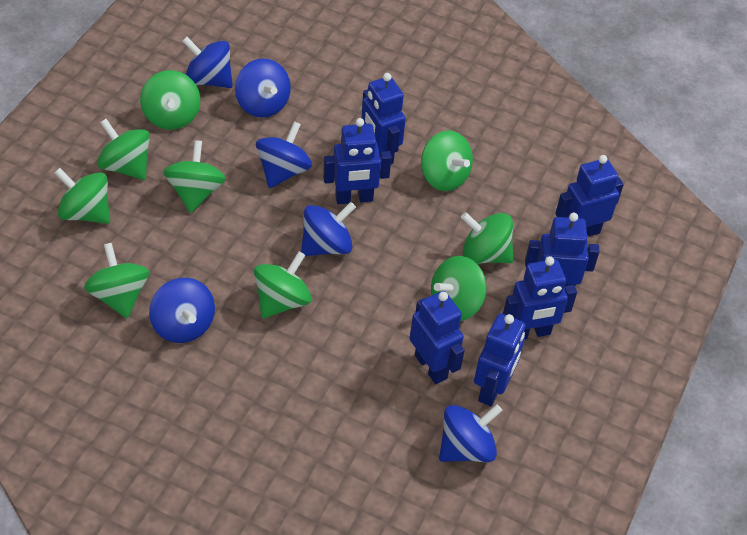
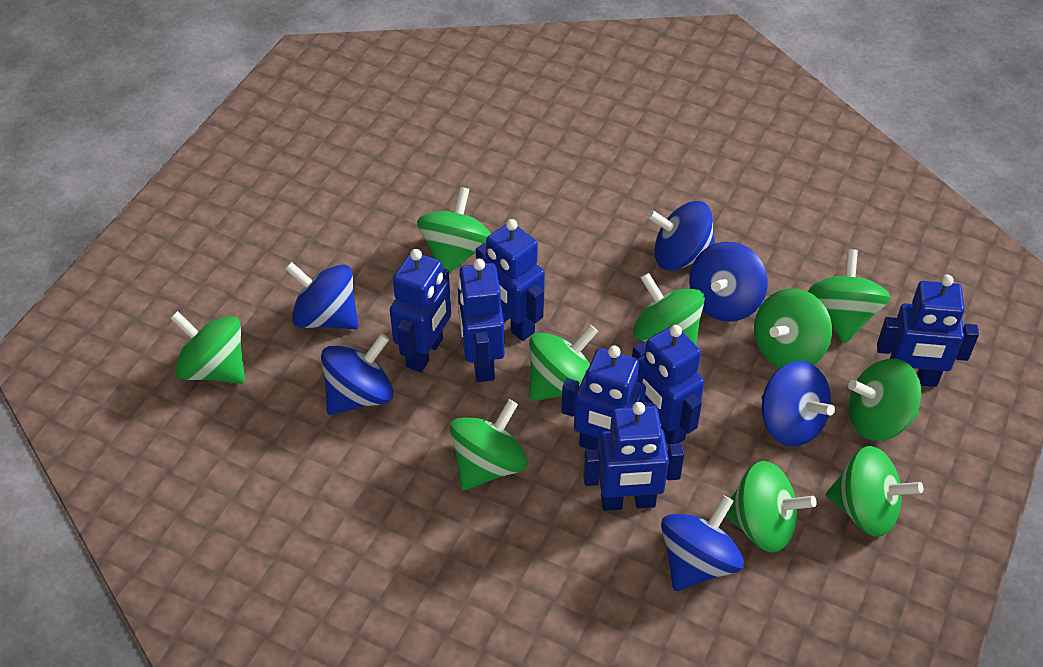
green spinning top: [54,168,110,224] [84,243,149,318] [97,119,150,180] [140,70,200,130] [163,140,226,213] [254,251,312,319] [421,130,473,191] [431,256,486,321] [461,212,514,264] = 9 -> [170,311,245,384] [417,187,491,273] [450,399,528,490] [529,325,598,401] [633,273,705,345] [725,461,817,553] [754,288,832,368] [808,249,891,344] [826,446,923,537] [848,359,921,441] = 10

